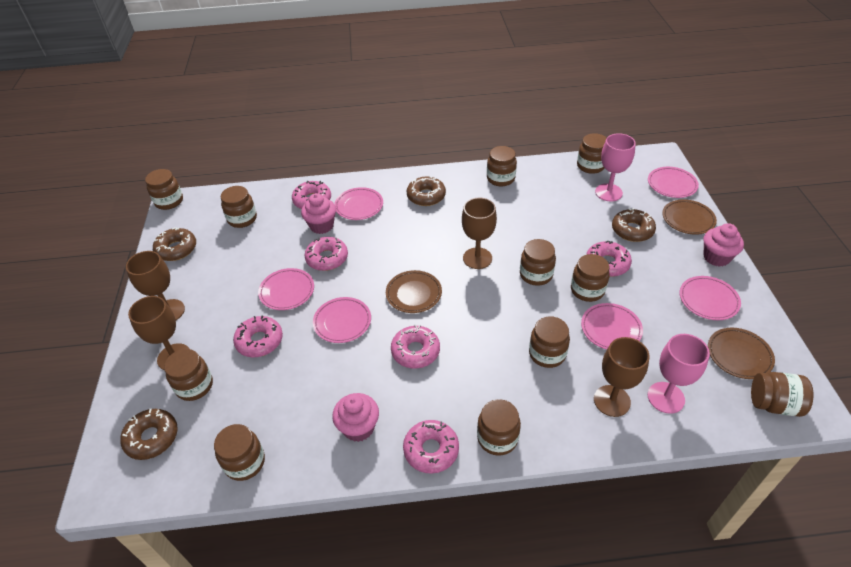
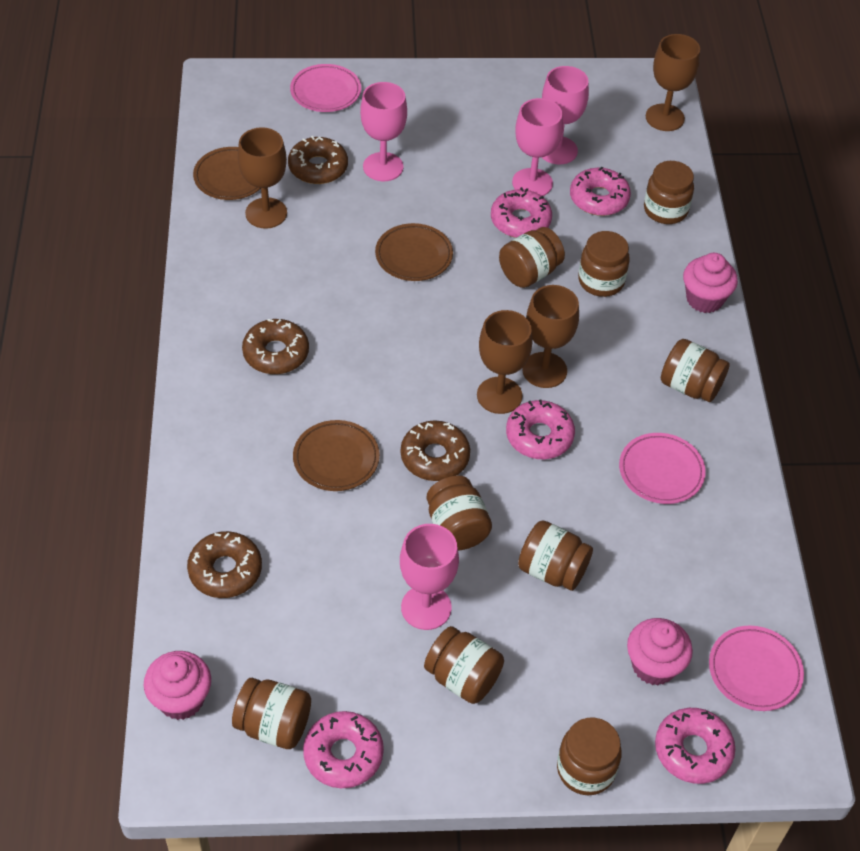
brown jar: [145,169,183,210] [164,349,213,401] [214,424,265,481] [221,186,257,228] [477,399,521,456] [487,146,517,187] [520,239,556,286] [529,316,570,368] [571,254,610,302] [577,133,606,174] [751,372,813,417] = 11 -> [232,678,311,749] [424,626,504,704] [427,475,492,550] [499,227,565,288] [518,521,593,591] [557,718,622,795] [578,231,630,297] [644,161,694,224] [661,339,730,402] = 9
pink donut: [233,316,283,357] [292,181,331,209] [304,237,348,271] [391,325,440,369] [403,420,459,474] [586,241,632,277] = 6 -> [303,711,384,788] [491,187,552,238] [506,400,575,459] [570,167,631,216] [655,708,735,784] = 5
pink goblet: [595,133,636,201] [648,334,710,414] = 2 -> [360,82,407,181] [400,524,459,630] [512,98,563,196] [541,66,589,164] = 4
pink plate: [258,268,314,310] [313,297,371,343] [334,187,383,220] [581,303,643,350] [648,167,699,198] [679,276,741,320] = 6 -> [290,64,361,112] [619,433,706,504] [709,625,804,711] = 3

